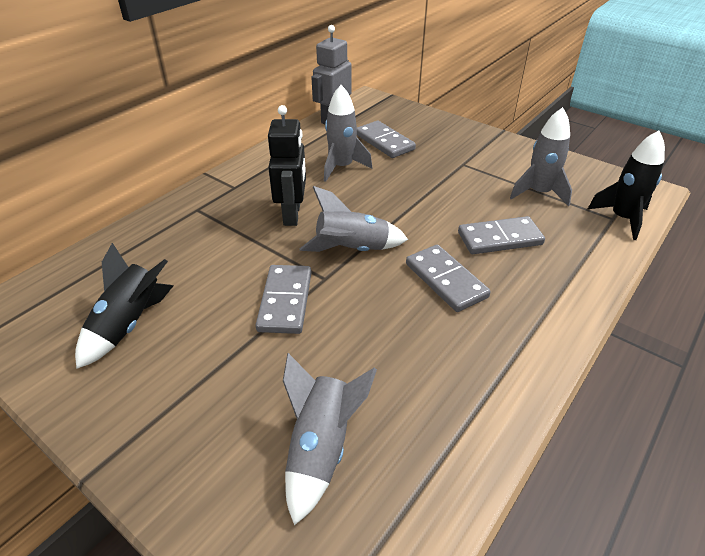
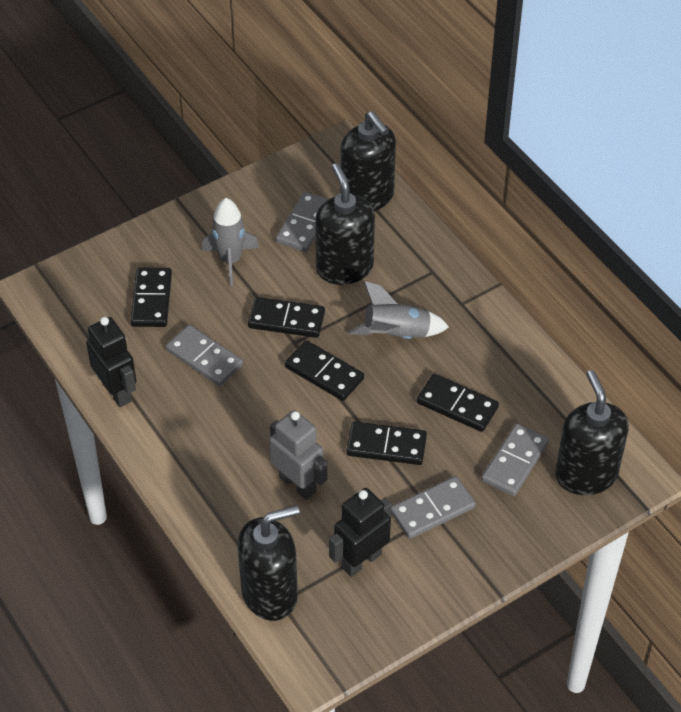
black domino: none = 0 -> [131,268,172,327] [248,297,325,338] [285,340,364,401] [346,421,427,465] [417,374,499,432] = 5
black robot: [268,105,306,226] = 1 -> [86,317,136,407] [329,488,392,577] = 2
black rocket: [75,243,173,369] [588,130,665,240] = 2 -> none = 0
black soap dispenser: none = 0 -> [237,505,300,621] [315,163,375,285] [340,111,396,211] [555,370,629,495] = 4
grey rocket: [283,353,377,525] [300,186,408,252] [324,85,372,182] [510,107,572,207] = 4 -> [201,198,259,286] [349,281,449,339] = 2

